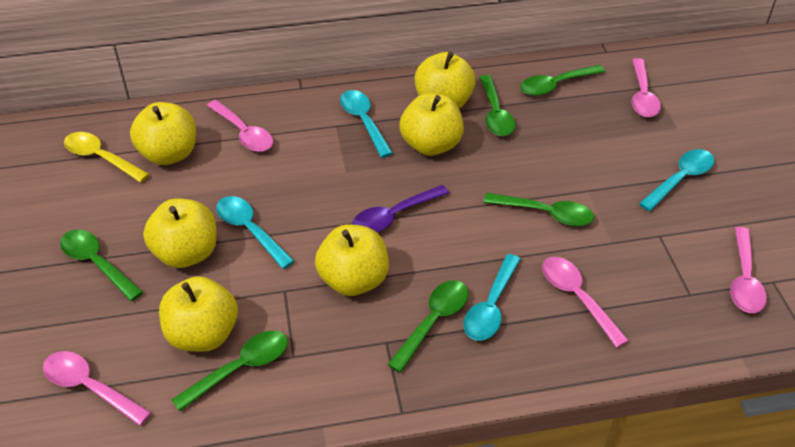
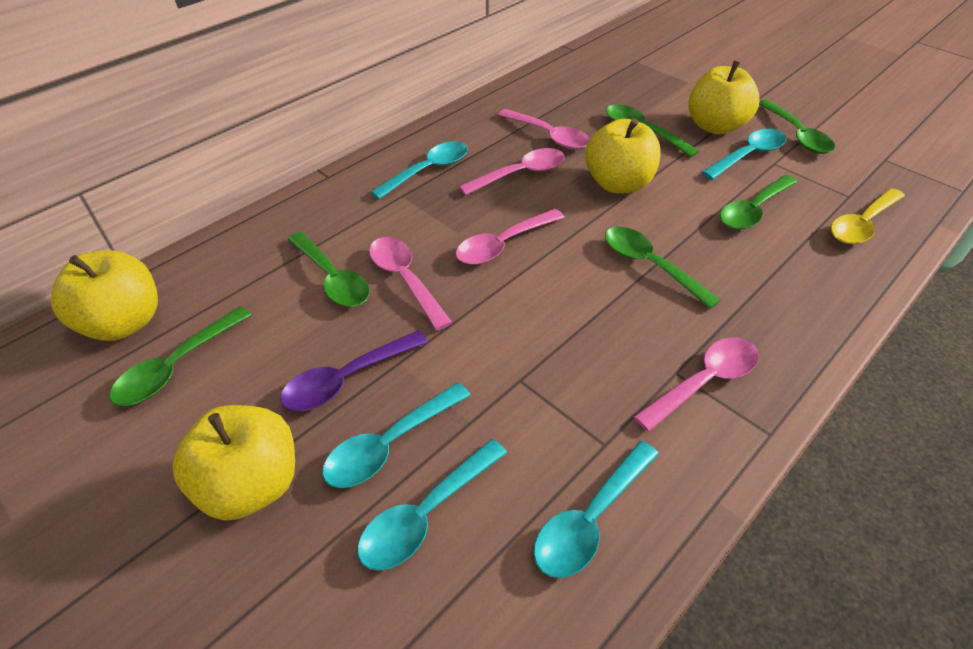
turquoise spoon: [216,196,294,269] [340,90,393,158] [463,254,521,341] [639,149,714,211] = 4 -> [322,382,471,488] [357,439,507,571] [371,141,468,199] [534,441,659,578] [702,129,786,180] = 5
yellow apple: [130,102,196,165] [143,198,217,268] [159,276,238,352] [315,224,389,296] [399,93,464,156] [414,52,476,108] = 6 -> [51,250,158,341] [172,405,295,521] [585,118,661,193] [688,60,759,134] = 4

